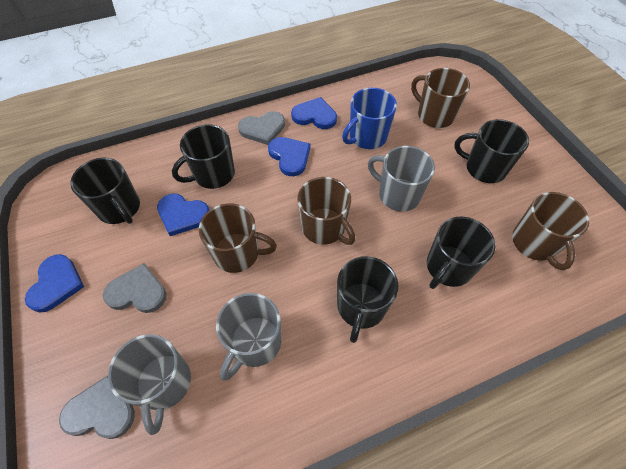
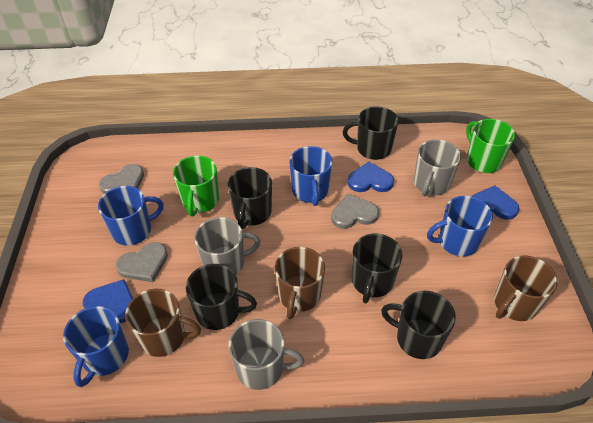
blue heart: [25,254,84,313] [157,193,210,236] [268,137,310,176] [291,97,337,129] = 4 -> [83,279,133,323] [348,162,394,192] [472,186,519,220] = 3
blue mug: [342,88,397,149] = 1 -> [63,306,129,387] [98,186,164,246] [289,146,332,206] [427,196,493,257] = 4
brown mug: [199,203,277,273] [297,177,355,245] [411,68,470,128] [512,192,589,270] = 4 -> [125,289,201,357] [275,247,325,319] [494,255,557,321] = 3
green mug: none = 0 -> [173,156,219,217] [466,119,515,173] = 2

